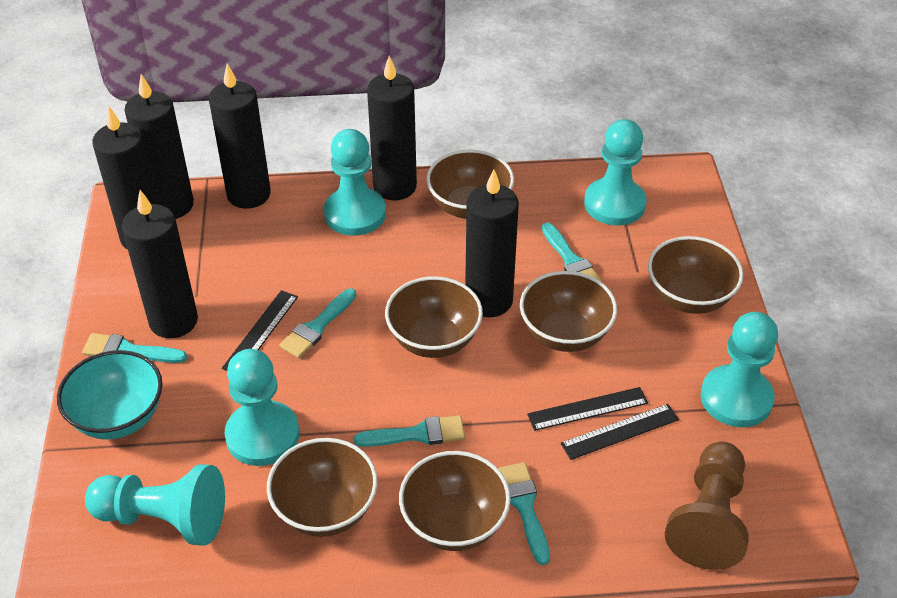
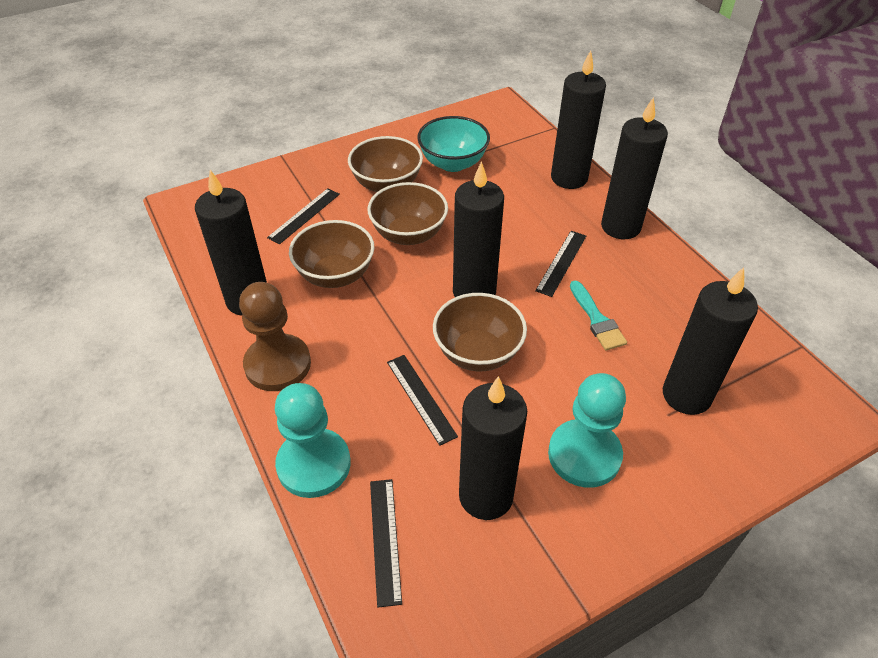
black ruler: [222,290,298,371] [527,387,648,431] [561,404,679,460] = 3 -> [267,188,340,244] [370,479,402,607] [387,355,458,446] [535,231,586,297] = 4
brown bowl: [267,438,378,537] [385,276,483,358] [399,451,511,551] [426,149,514,219] [520,271,617,352] [648,236,744,314] = 6 -> [289,220,374,288] [348,136,423,192] [368,182,448,245] [433,293,527,371] = 4
turquoise brush: [82,333,187,363] [279,289,356,358] [354,415,465,447] [498,462,550,565] [542,222,602,282] = 5 -> [570,281,627,350] = 1
turquoise pawn: [85,464,225,546] [225,349,299,466] [324,129,386,236] [584,119,647,226] [700,312,778,427] = 5 -> [275,383,351,498] [548,373,626,488] = 2

